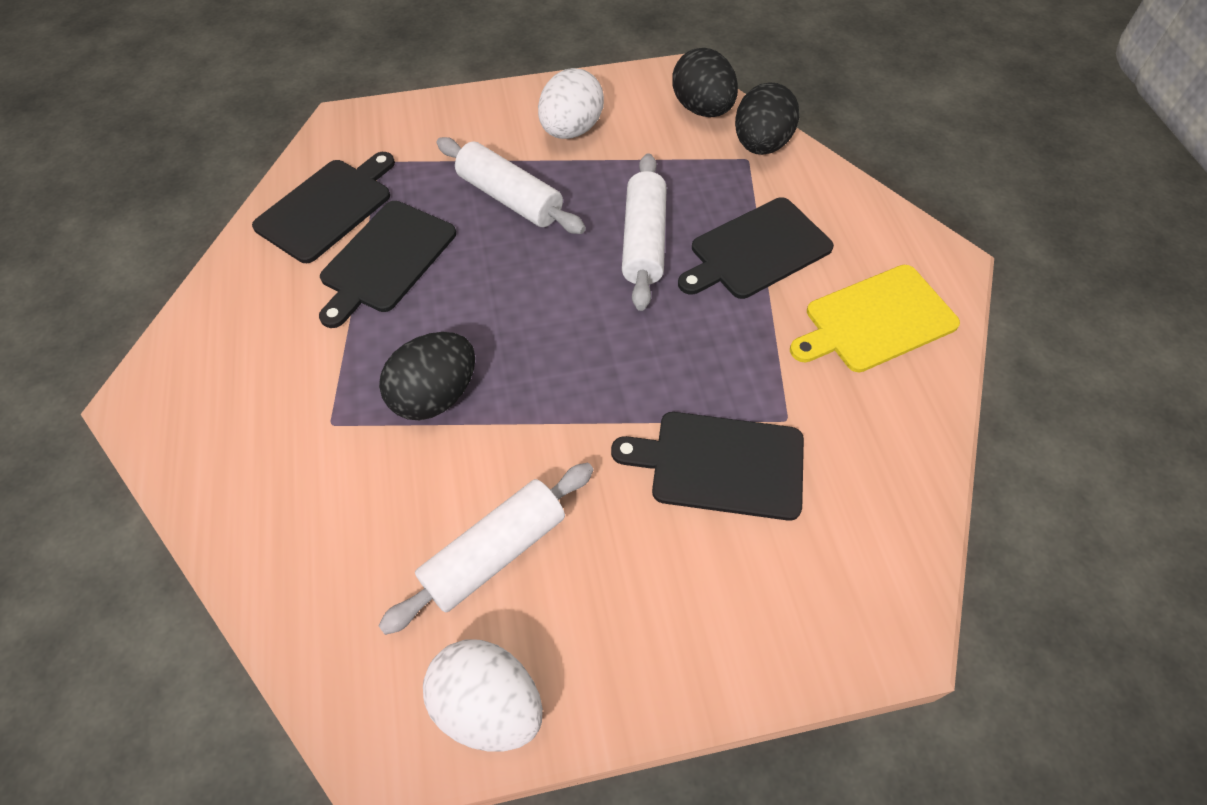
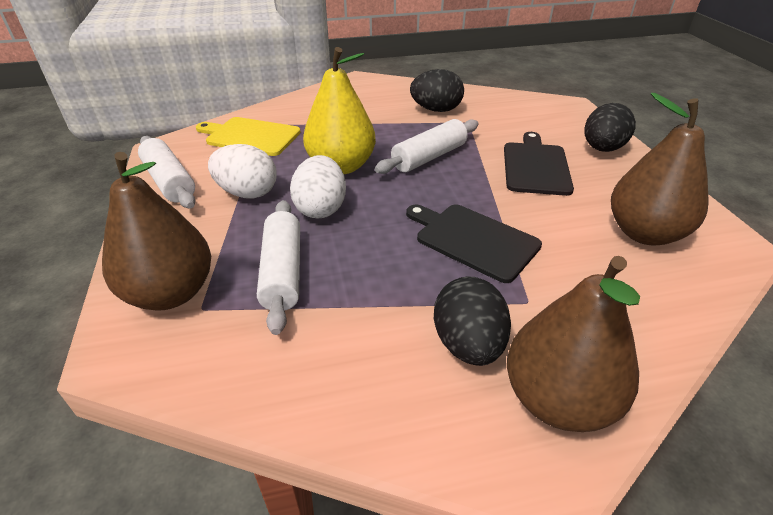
black cutting board: [252,152,395,263] [319,201,456,328] [611,412,804,521] [678,197,834,299] = 4 -> [406,204,542,283] [504,132,574,196] = 2
brown pear: none = 0 -> [102,152,211,311] [507,256,640,432] [611,93,709,245] = 3
yellow pear: none = 0 -> [303,47,376,174] = 1

